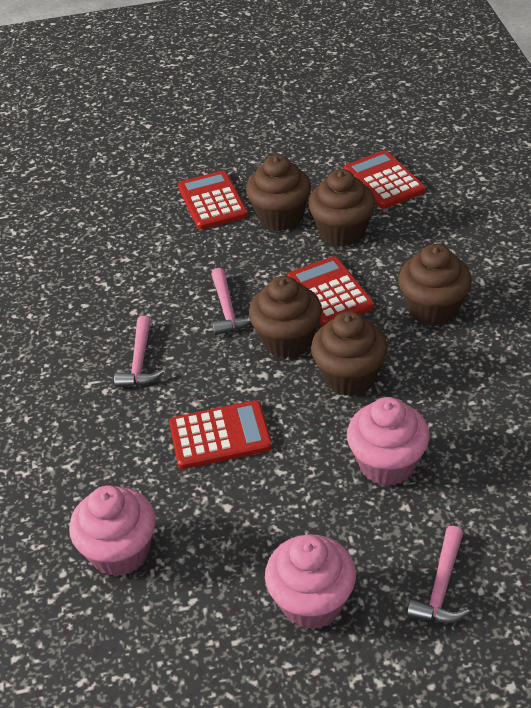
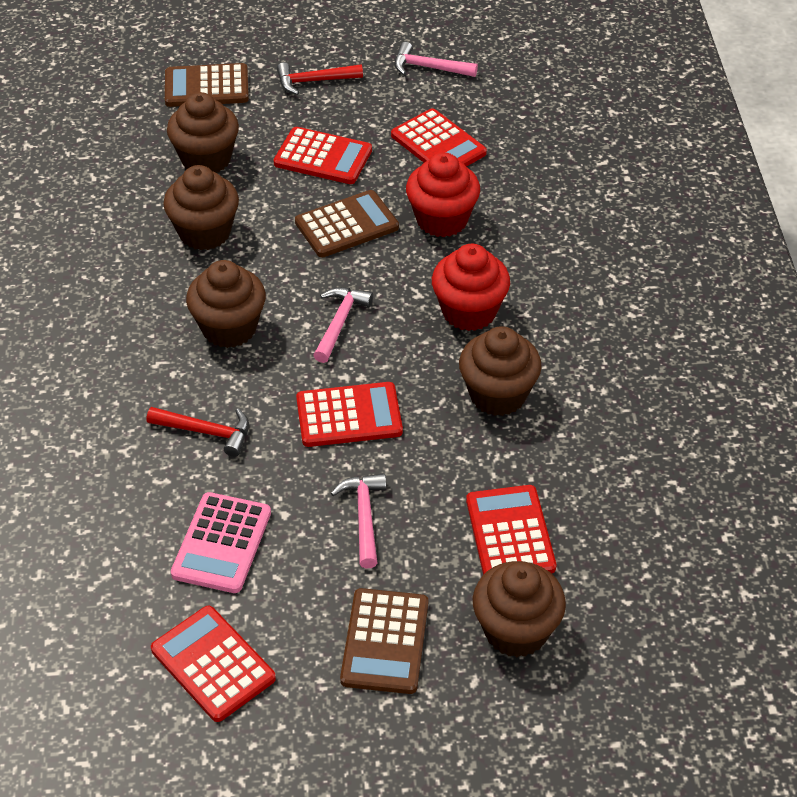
brown calculator: none = 0 -> [165,63,249,107] [295,190,399,257] [340,588,428,694] = 3
pink calculator: none = 0 -> [171,492,271,593] = 1
pink cupcake: [69,486,156,577] [265,534,356,629] [347,397,430,486] = 3 -> none = 0
red calculator: [169,400,272,469] [178,171,248,230] [287,256,374,326] [344,150,425,209] = 4 -> [151,606,276,722] [274,127,372,184] [296,382,403,447] [391,108,487,167] [466,485,556,575] = 5
red cupcake: none = 0 -> [406,152,480,237] [432,244,510,331] = 2
red hammer: none = 0 -> [147,407,249,457] [277,62,363,95] = 2

